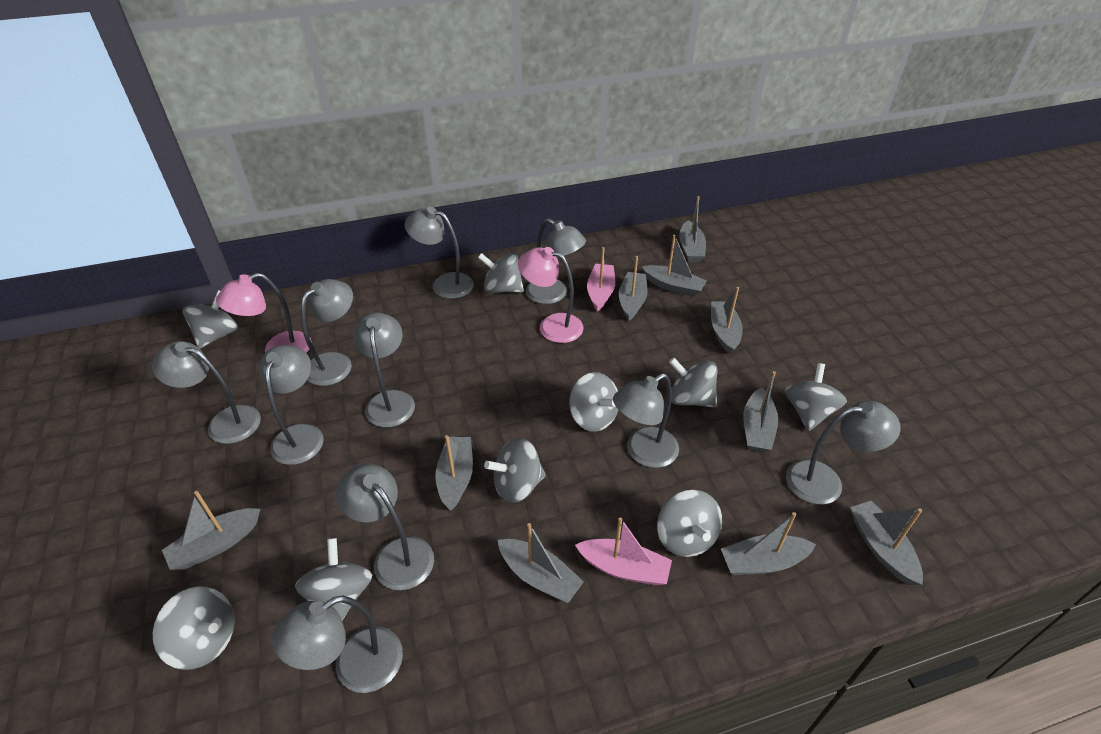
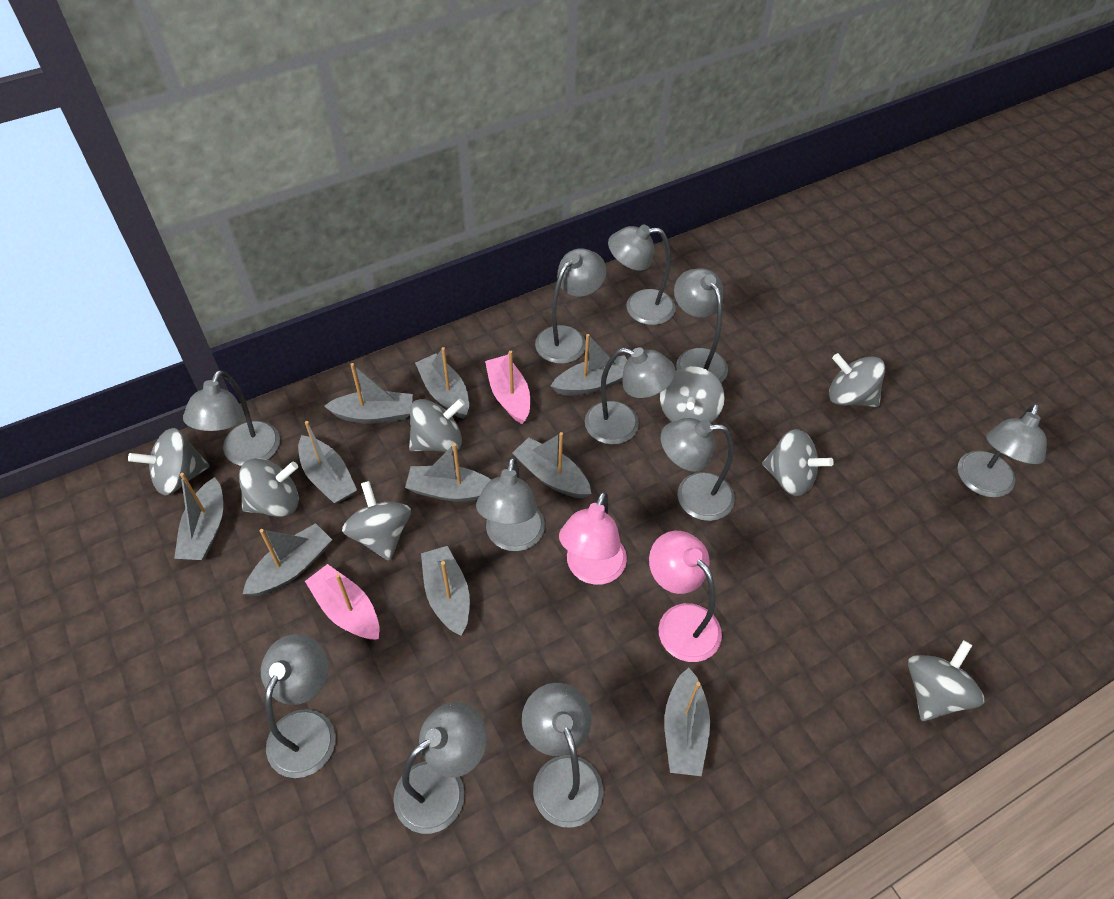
grey lamp: [152,341,261,444] [259,345,324,465] [272,595,403,693] [301,279,353,386] [336,464,434,590] [353,313,415,427] [405,207,474,299] [526,218,586,304] [613,373,679,468] [786,401,901,505] = 10 -> [183,370,280,466] [261,634,335,778] [393,702,487,834] [476,457,545,551] [522,683,603,828] [535,248,606,364] [585,347,676,445] [608,224,676,325] [661,418,735,521] [674,268,728,383] [958,403,1047,498] = 11
grey spinning top: [153,587,235,670] [182,290,238,349] [295,538,372,621] [478,253,524,293] [484,438,546,503] [569,372,618,432] [657,490,722,557] [669,358,717,407] [785,363,847,431] = 9 -> [128,428,210,496] [239,458,299,517] [342,481,411,561] [409,399,465,452] [660,366,725,423] [762,429,834,496] [829,353,885,407] [908,640,984,721] = 8

